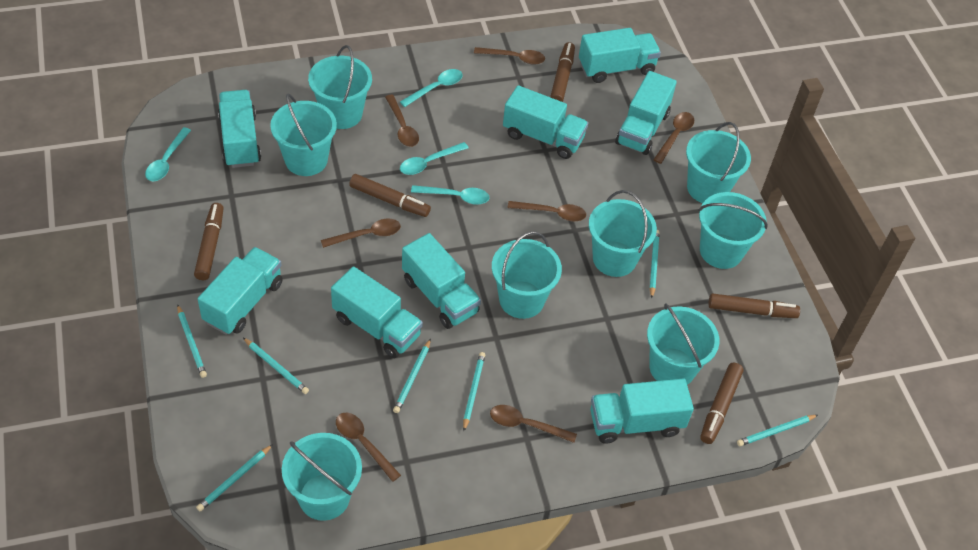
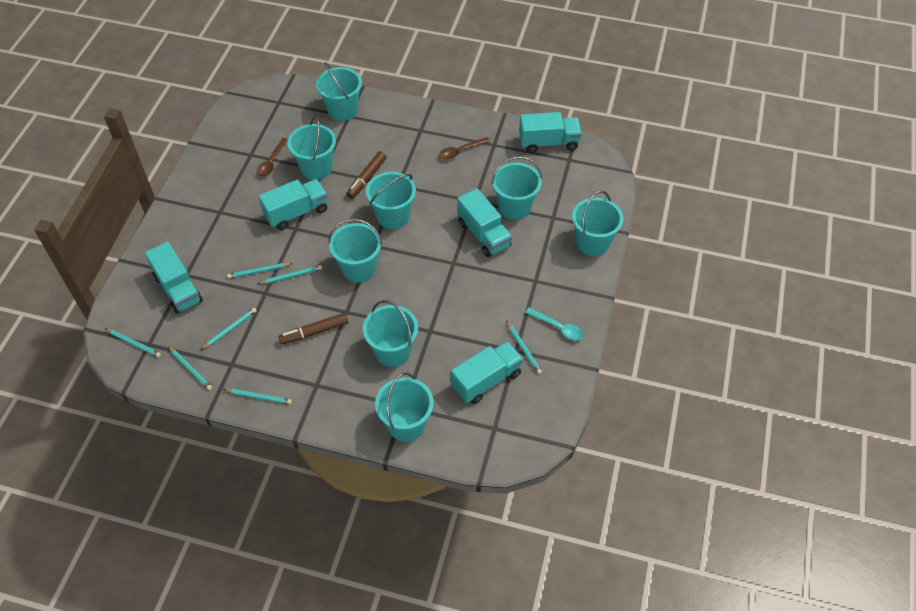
brown marker: [194,203,224,280] [349,174,431,217] [550,42,575,102] [700,363,744,444] [709,293,800,318] = 5 -> [278,313,348,345] [346,151,387,199] = 2
brown spoon: [321,218,401,248] [336,413,401,482] [385,95,419,147] [474,47,545,65] [490,405,577,443] [507,201,586,222] [653,112,694,164] = 7 -> [257,138,288,177] [439,137,490,160] = 2
turquoise spoon: [145,127,191,181] [400,69,463,107] [400,142,469,175] [411,185,489,205] = 4 -> [525,308,584,341] = 1
turquoise truck: [198,247,283,335] [218,90,261,168] [331,267,423,358] [402,233,481,329] [503,85,588,159] [579,28,661,83] [590,379,694,444] [615,71,677,155] = 8 -> [145,242,203,314] [259,179,328,230] [451,341,523,404] [457,188,512,257] [519,112,582,153] = 5

